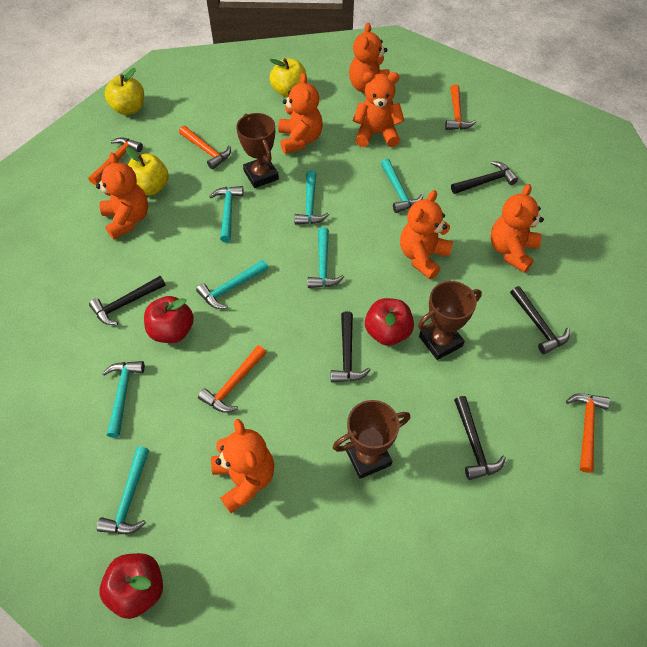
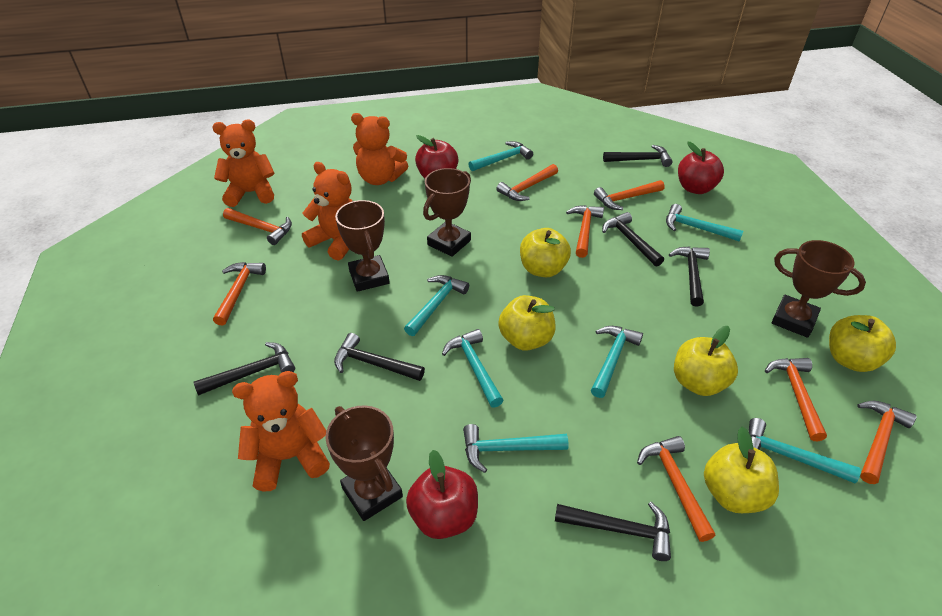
black hammer: [89,276,166,325] [331,311,371,382] [451,161,518,194] [454,396,506,480] [510,286,570,354] = 5 -> [193,342,295,395] [334,333,425,381] [555,502,671,561] [602,212,664,267] [603,145,673,167] [669,246,710,307] = 6
brown trophy: [236,113,279,188] [333,400,410,479] [418,281,482,360] = 3 -> [325,405,403,521] [335,200,390,292] [423,168,471,257] [771,240,866,338] = 4
orange hammer: [88,137,143,185] [179,126,231,170] [198,345,266,413] [445,84,476,130] [566,394,610,473] = 5 -> [213,262,266,325] [223,208,292,245] [496,164,558,201] [566,205,604,258] [594,180,664,210] [637,436,715,542] [765,358,827,441] [857,401,917,484] = 8
orange teddy bear: [96,152,148,239] [211,419,274,513] [278,73,323,154] [349,23,390,96] [353,72,405,147] [400,190,453,279] [491,184,544,273] = 7 -> [212,120,275,207] [232,371,330,492] [302,162,352,261] [351,113,408,185] = 4
yellow apple: [105,68,144,115] [126,147,169,196] [269,58,307,97] = 3 -> [498,295,556,351] [520,228,571,277] [674,326,738,396] [704,427,779,513] [829,315,896,372] = 5

